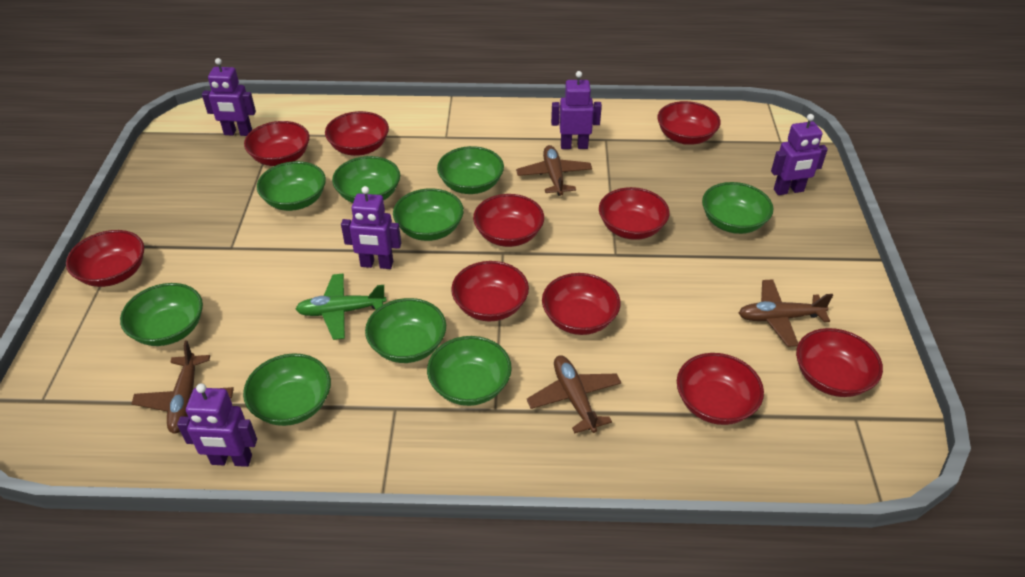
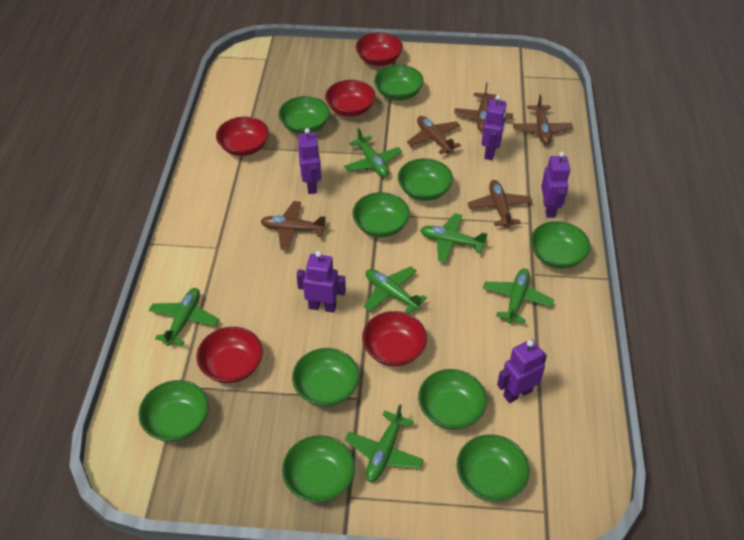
brown plane: [131,340,234,434] [516,145,592,196] [527,355,622,433] [739,279,833,347] = 4 -> [260,201,327,250] [407,116,461,154] [454,83,513,132] [468,180,532,228] [513,94,573,145] = 5
green bowl: [120,283,203,346] [243,353,331,426] [257,161,326,211] [332,156,400,203] [365,298,446,363] [393,188,464,241] [427,336,512,406] [437,146,504,194] [702,182,773,234] = 9 -> [138,380,209,442] [279,96,330,134] [282,435,355,503] [292,348,359,407] [352,192,410,238] [374,65,424,101] [398,158,453,201] [418,369,487,430] [457,434,530,502] [530,221,590,269] = 10
green plane: [296,274,387,340] = 1 -> [149,288,219,346] [344,128,402,177] [345,404,424,482] [364,266,427,314] [420,213,488,263] [483,269,554,324] = 6
red bowl: [66,230,144,287] [244,121,310,166] [325,111,389,156] [451,261,529,321] [473,194,544,247] [542,273,621,335] [599,187,670,240] [657,101,721,145] [677,353,764,425] [796,328,883,397] = 10 -> [196,327,263,383] [216,117,269,156] [325,80,376,117] [356,32,403,66] [362,311,427,366] = 5

